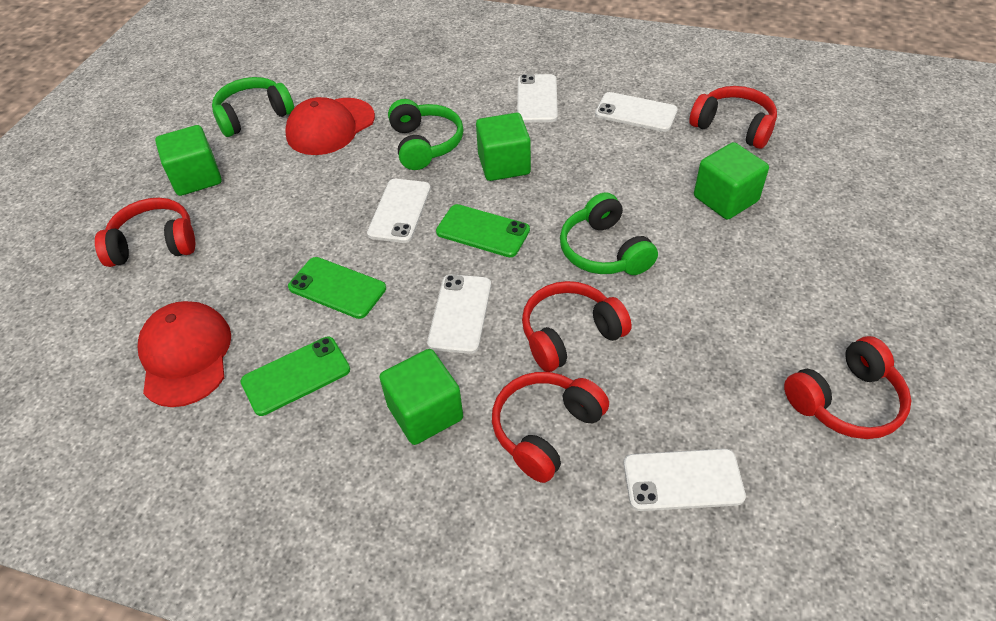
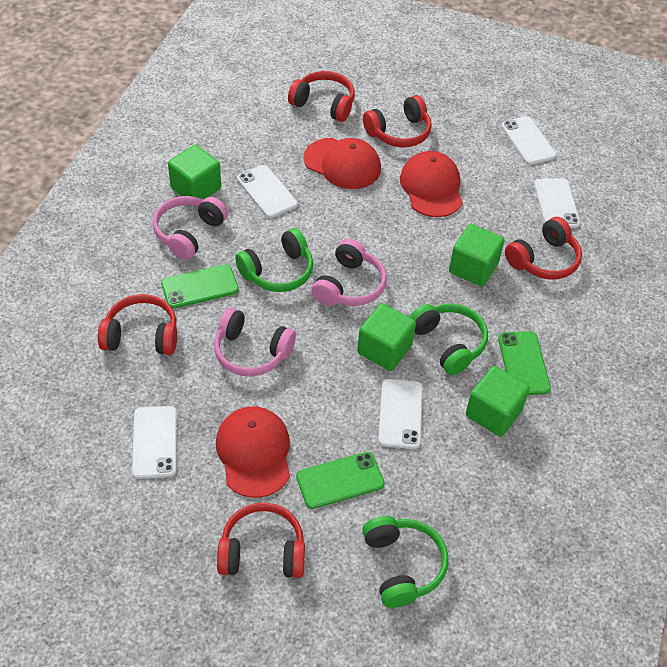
pink headphones: none = 0 -> [153,196,228,260] [214,308,296,376] [312,239,387,306] = 3
red cap: [137,301,231,407] [285,97,375,155] = 2 -> [216,406,290,498] [304,138,381,189] [400,151,463,217] = 3

